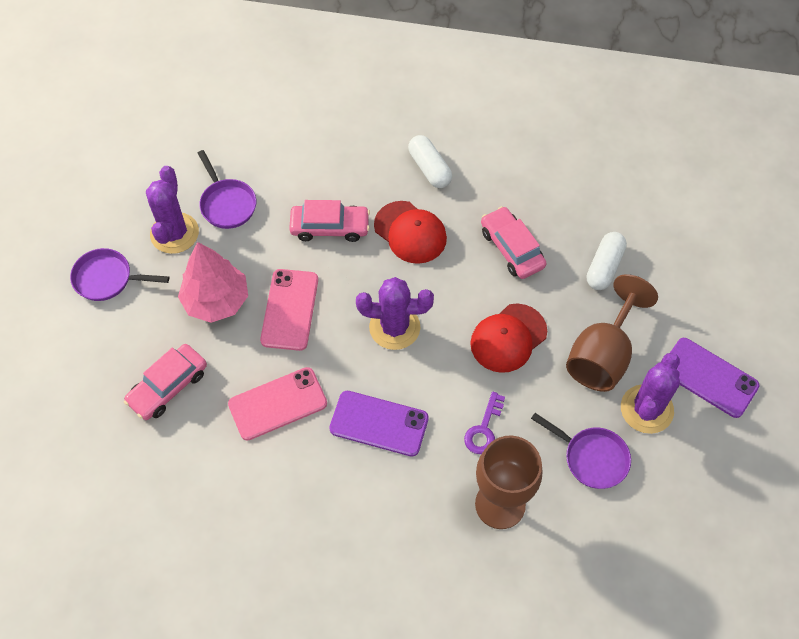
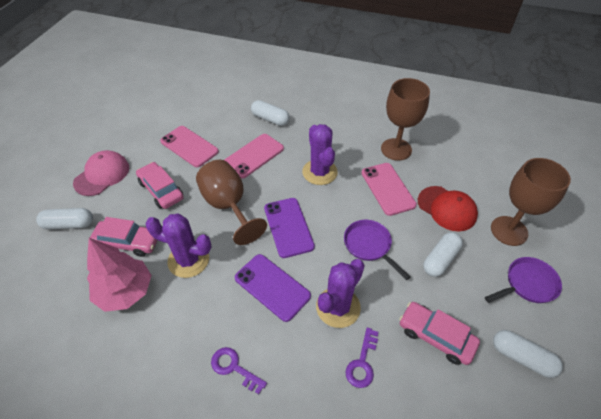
brown goblet: [475,435,542,529] [566,274,658,392] = 2 -> [196,160,267,245] [381,78,430,161] [491,158,571,246] = 3
pink cap: none = 0 -> [73,150,129,196] = 1
pink phone: [228,367,327,440] [260,269,318,351] = 2 -> [160,126,219,167] [224,134,284,179] [361,163,417,216] = 3
purple key: [464,392,505,454] = 1 -> [211,347,267,394] [345,328,378,388] = 2
purple pan: [70,248,169,301] [198,150,256,229] [531,413,631,489] = 3 -> [344,220,411,280] [485,257,562,303] = 2
red cap: [374,201,447,264] [470,304,547,373] = 2 -> [418,186,478,231] = 1
white capsule: [408,135,452,188] [587,232,627,290] = 2 -> [36,208,93,230] [251,100,290,126] [423,232,463,277] [493,330,563,378] = 4

